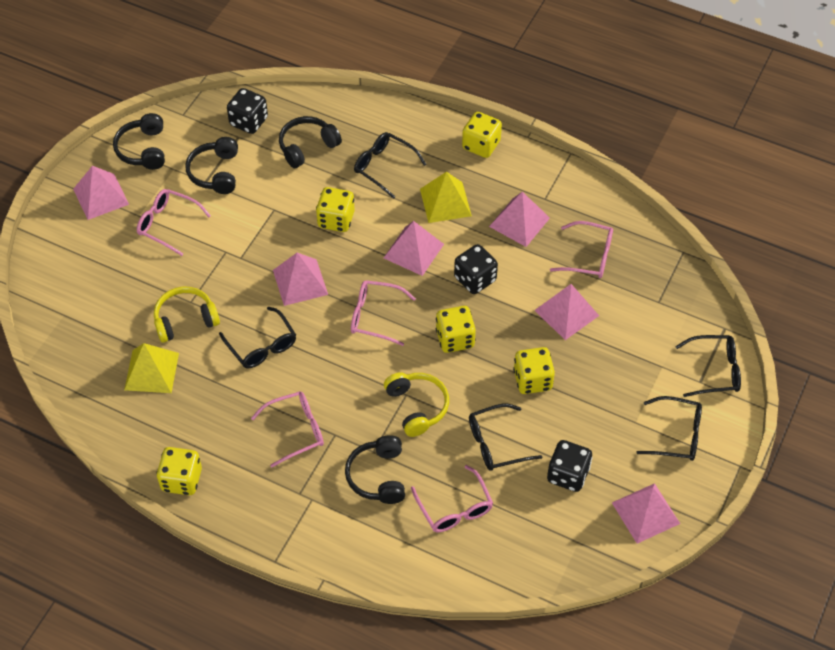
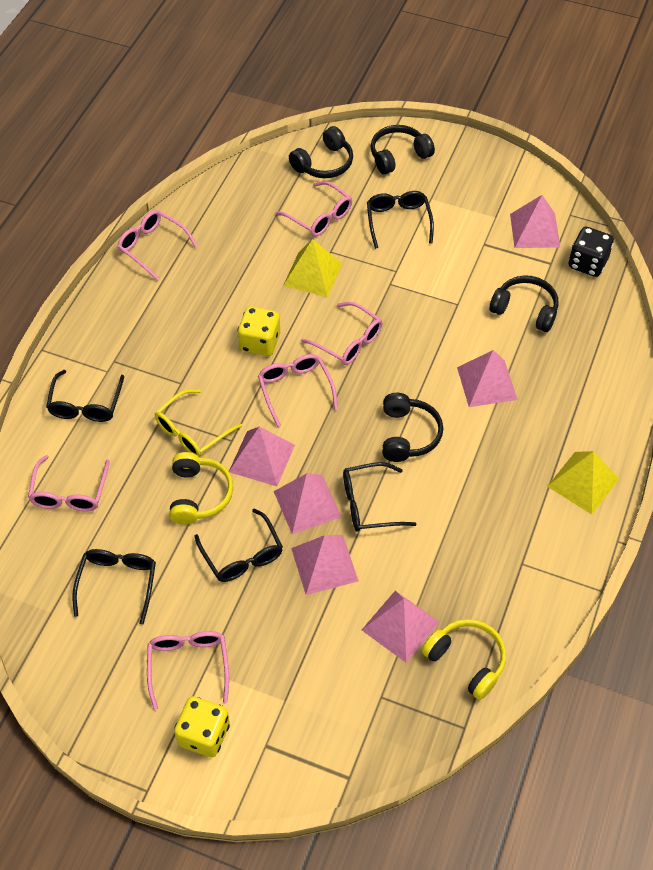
black dice: [227,88,268,134] [454,244,498,294] [547,440,592,492] = 3 -> [569,227,614,277] = 1
pink glasses: [137,189,211,256] [251,391,324,467] [351,280,416,346] [411,465,493,532] [550,221,613,278] = 5 -> [28,455,110,512] [117,210,197,280] [147,631,229,710] [258,354,338,427] [276,181,352,237] [301,302,382,365] = 6
yellow dice: [157,447,202,495] [316,187,355,232] [436,306,476,353] [462,112,502,158] [513,347,555,394] = 5 -> [174,696,230,757] [238,306,280,356] = 2
yellow glasses: none = 0 -> [155,389,242,457] = 1

